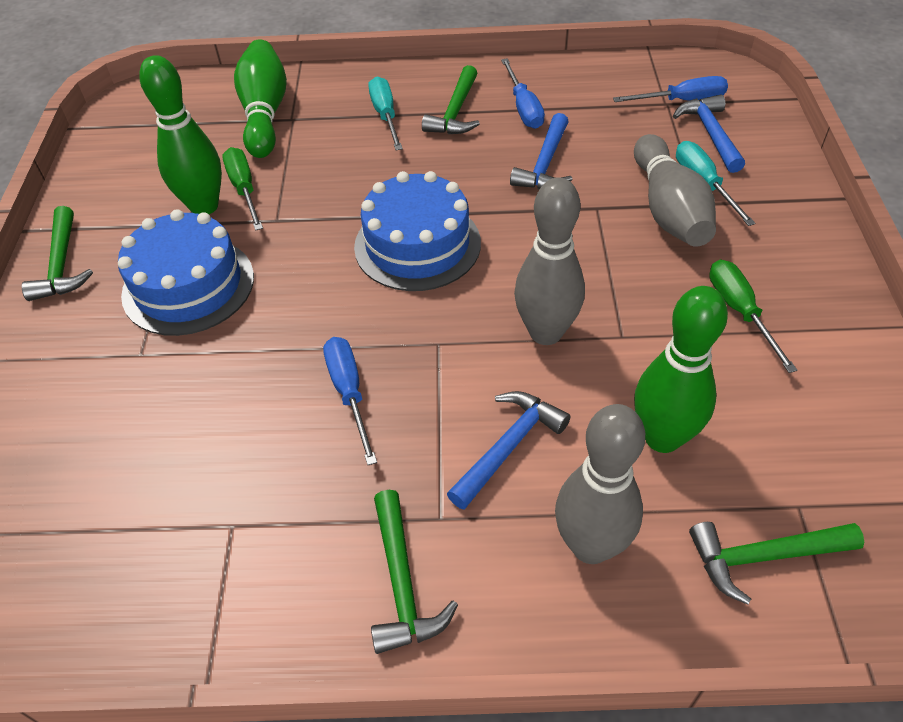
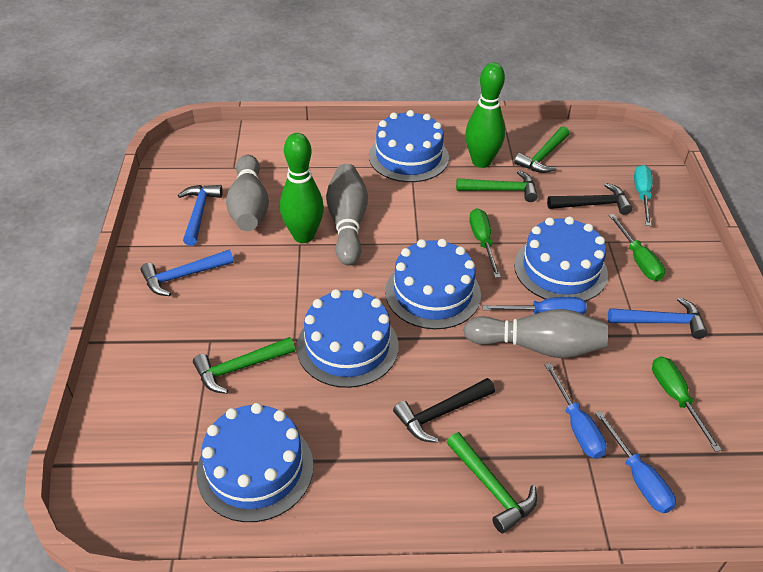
black hammer: none = 0 -> [393,378,495,443] [547,183,633,215] = 2
blue cake: [118,209,254,336] [354,171,481,291] = 2 -> [196,403,313,522] [297,289,399,388] [369,110,449,182] [385,239,481,329] [514,217,608,301] = 5
green bowling pin: [139,55,222,214] [234,39,287,158] [634,286,728,453] = 3 -> [280,133,324,243] [465,62,505,168] = 2
green screwdriver: [222,147,263,231] [709,260,797,373] = 2 -> [469,208,501,278] [609,214,665,281] [652,356,722,452] = 3
turquoise screwdriver: [368,76,403,150] [676,141,755,226] = 2 -> [634,165,653,226] = 1

